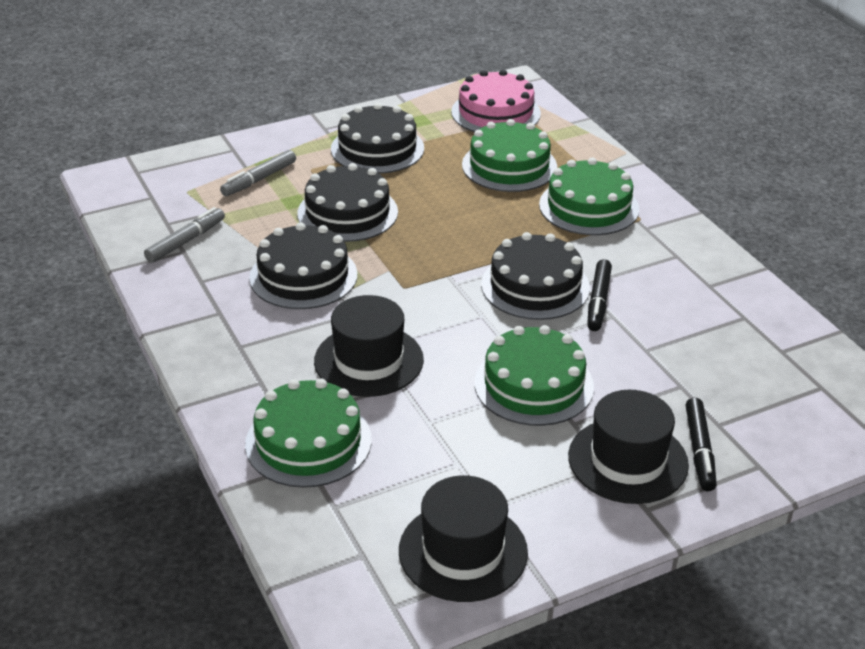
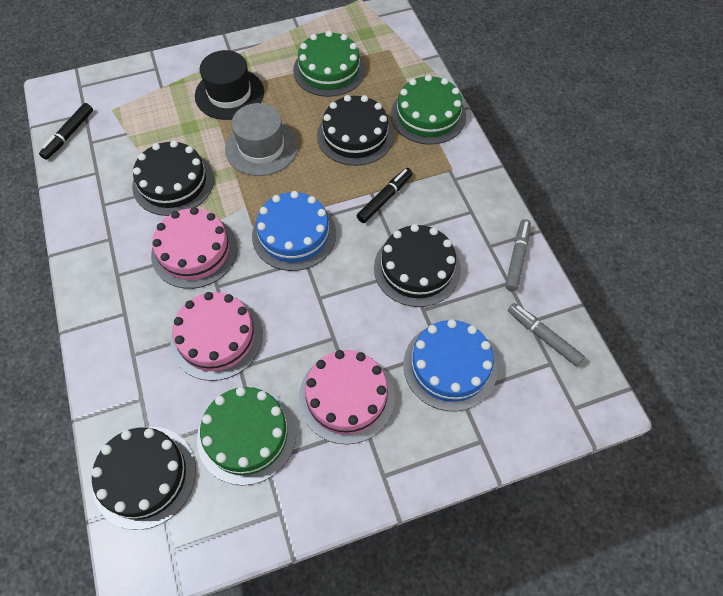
black hat: [314,295,424,397] [399,475,528,602] [568,390,689,504] = 3 -> [195,50,264,120] = 1
blue cake: none = 0 -> [252,191,336,271] [403,319,498,411] = 2
green cake: [245,379,372,488] [462,119,557,192] [474,325,594,426] [539,158,639,235] = 4 -> [197,387,296,485] [293,31,365,97] [391,75,466,145] = 3
grey hat: none = 0 -> [225,103,298,176] = 1
pink cake: [451,69,541,132] = 1 -> [151,207,237,289] [170,292,263,381] [299,350,395,444] = 3

